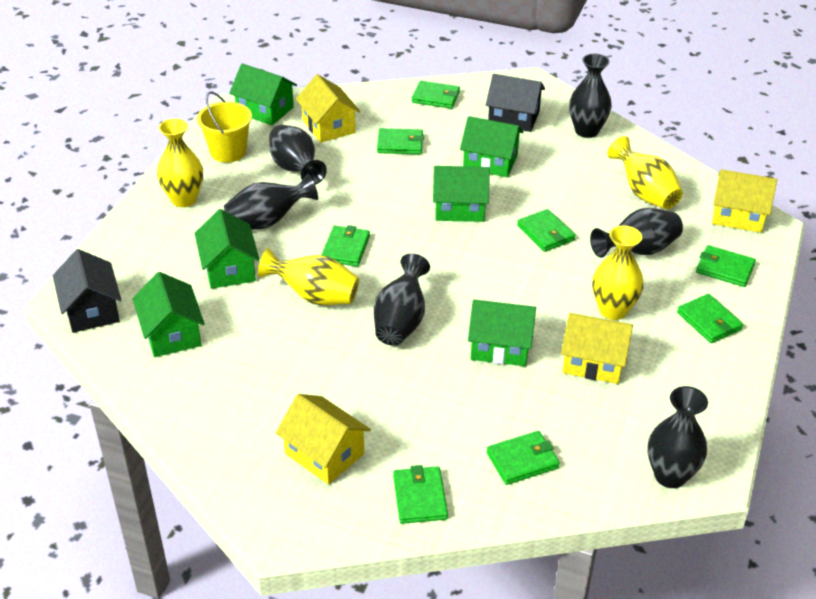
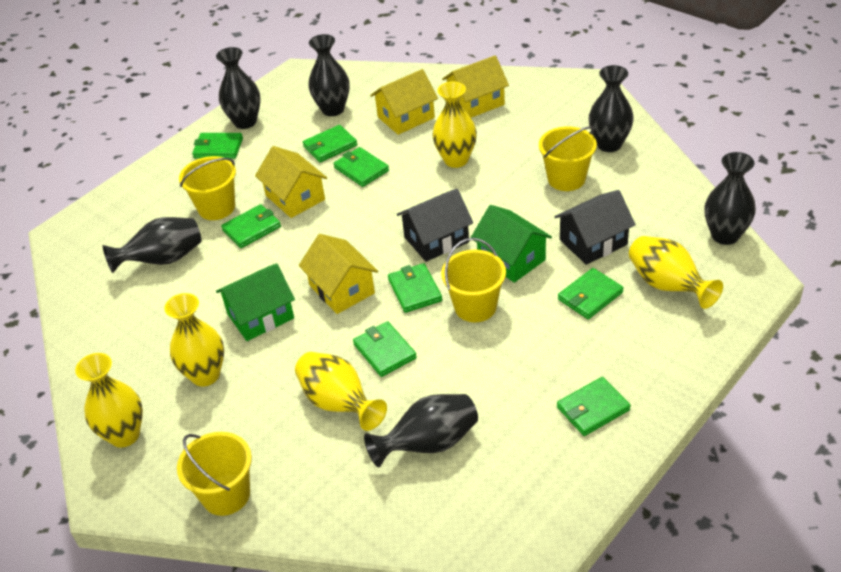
green house: [133,272,205,357] [195,209,260,289] [229,64,297,125] [433,166,490,222] [460,116,523,177] [468,300,537,366] = 6 -> [216,263,295,341] [471,205,552,283] = 2
yellow bucket: [197,91,252,163] = 1 -> [177,432,252,516] [179,156,236,220] [441,238,506,322] [539,126,597,191] = 4
yellow vase: [157,118,203,207] [258,248,359,305] [592,225,644,320] [607,136,683,209] = 4 -> [75,353,143,448] [164,293,224,387] [295,352,387,431] [432,82,477,168] [629,236,723,309] = 5

